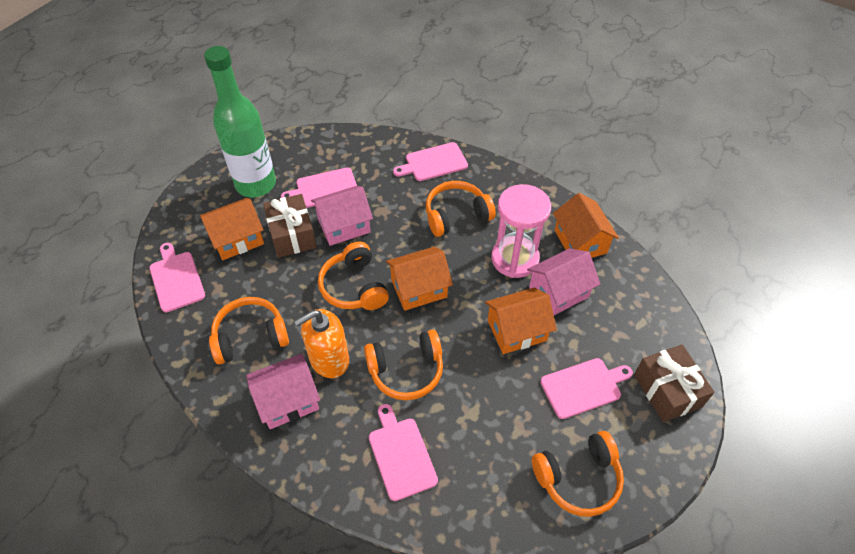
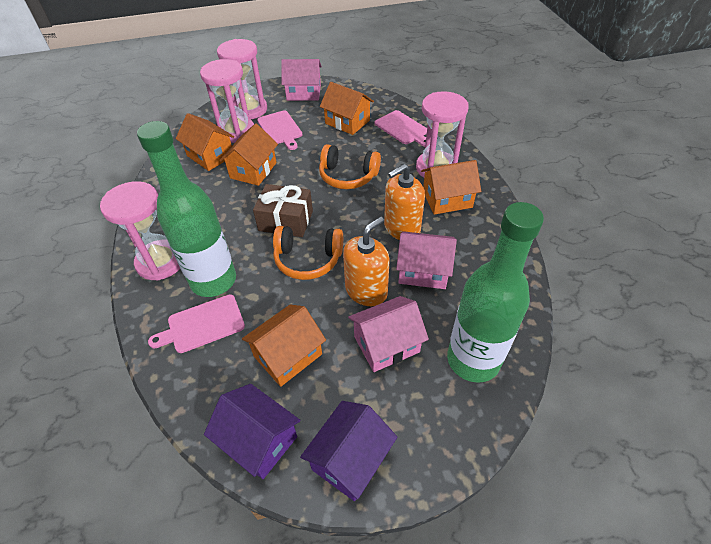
brown gift: [263,194,317,258] [634,345,714,422] = 2 -> [253,184,313,237] = 1
green bottle: [204,46,276,197] = 1 -> [137,121,236,297] [447,202,544,383] = 2
orange headphones: [209,297,289,365] [318,242,389,310] [364,330,443,400] [426,181,496,237] [532,431,624,517] = 5 -> [273,226,343,280] [319,144,381,189] = 2
orange house: [200,198,264,260] [386,247,453,311] [485,287,557,354] [553,193,619,258] = 4 -> [176,113,234,171] [220,123,278,186] [242,305,326,387] [320,82,374,135] [421,160,481,215] = 5
orange soap dispenser: [294,309,349,378] = 1 -> [343,217,389,306] [384,164,425,240] = 2
pink cutting board: [149,243,205,312] [281,167,357,208] [369,404,438,501] [393,142,468,181] [540,358,633,419] = 5 -> [148,294,245,353] [257,111,303,150] [375,110,427,147] = 3
pink hourglass: [491,184,551,278] = 1 -> [100,181,180,281] [200,59,254,143] [217,39,267,119] [416,91,469,178] = 4
purple house: none = 0 -> [204,384,300,479] [300,401,397,501] = 2

